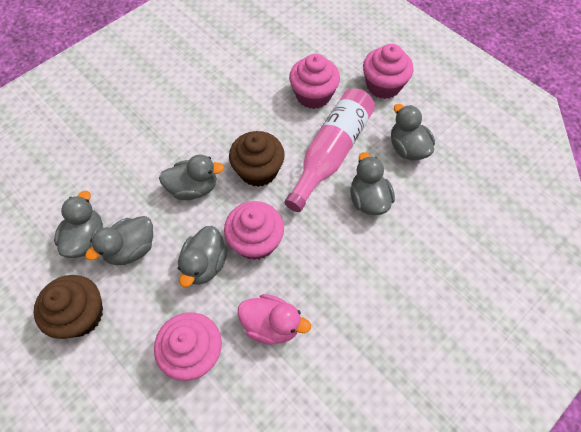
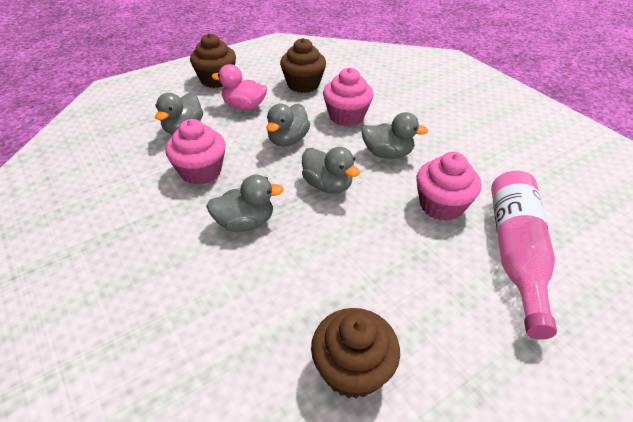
brown cupcake: [33,275,103,339] [229,131,285,187] = 2 -> [190,33,236,88] [280,38,326,93] [311,308,400,399] = 3
grey duck: [54,191,103,258] [85,216,153,265] [159,155,224,200] [178,226,228,287] [350,152,395,215] [391,104,435,161] = 6 -> [155,93,203,135] [206,174,284,232] [266,104,310,147] [302,147,360,194] [361,112,428,159] = 5
pink cupcake: [154,312,222,381] [224,201,284,260] [289,54,340,109] [363,44,413,99] = 4 -> [165,119,226,185] [323,68,374,126] [416,152,481,221] = 3

